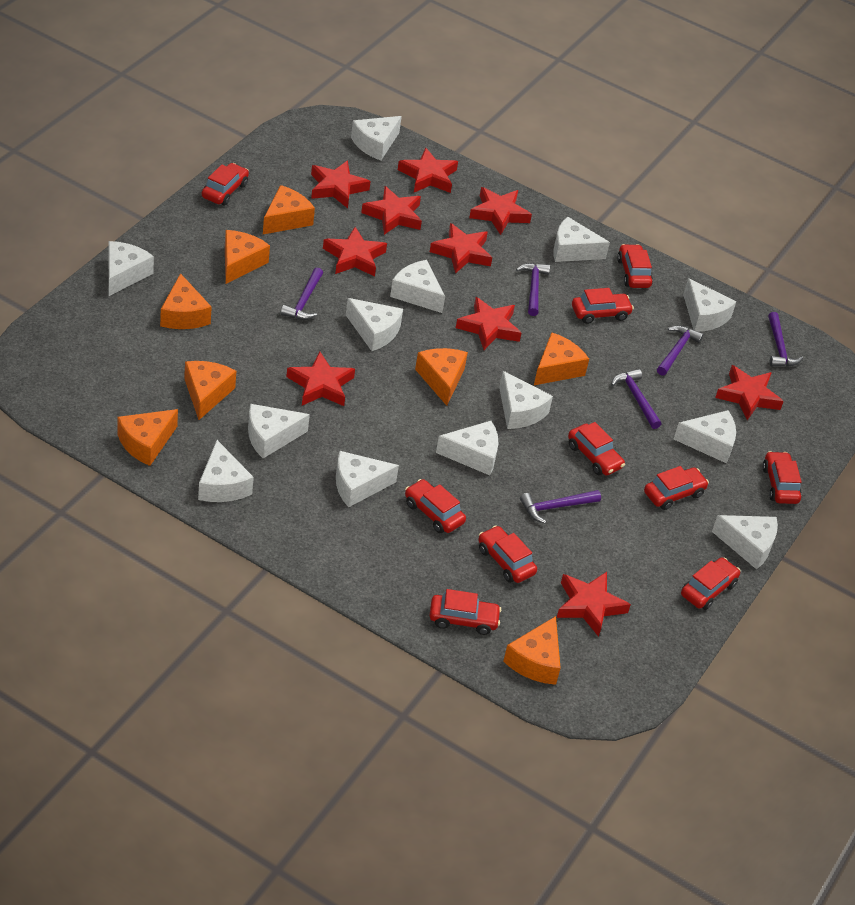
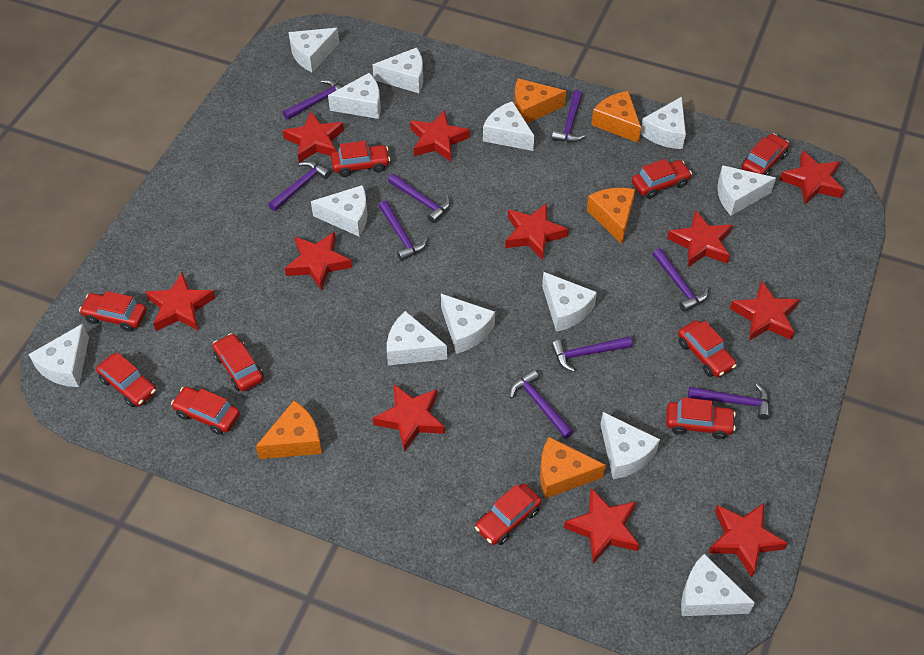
orange cheese: [117,409,178,466] [160,273,212,329] [184,361,236,420] [225,230,270,284] [263,185,315,234] [415,348,468,406] [503,616,561,685] [534,332,589,385] = 8 -> [255,400,322,459] [514,78,566,123] [540,437,606,499] [587,188,636,244] [591,91,641,143] = 5
purple hammer: [280,267,323,320] [516,263,550,316] [520,490,601,523] [611,369,661,429] [657,325,704,376] [768,312,803,367] = 6 -> [268,161,331,211] [283,80,342,120] [379,201,427,261] [388,174,450,223] [510,369,574,439] [551,336,632,372] [552,90,586,142] [652,248,709,312] [688,384,770,420] = 9
red star: [286,352,355,406] [311,161,371,208] [323,227,387,276] [361,186,422,235] [398,148,458,193] [430,223,492,274] [456,297,521,350] [469,187,532,235] [557,572,631,637] [715,365,784,420] = 10 -> [146,272,215,331] [282,111,344,163] [285,232,352,291] [373,384,445,452] [410,110,470,162] [505,203,569,260] [564,488,639,563] [667,210,733,267] [708,503,788,577] [730,281,800,341] [780,150,844,205] = 11

